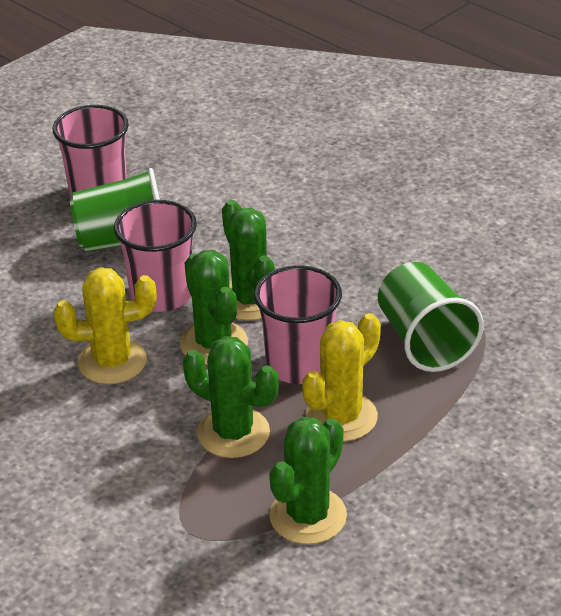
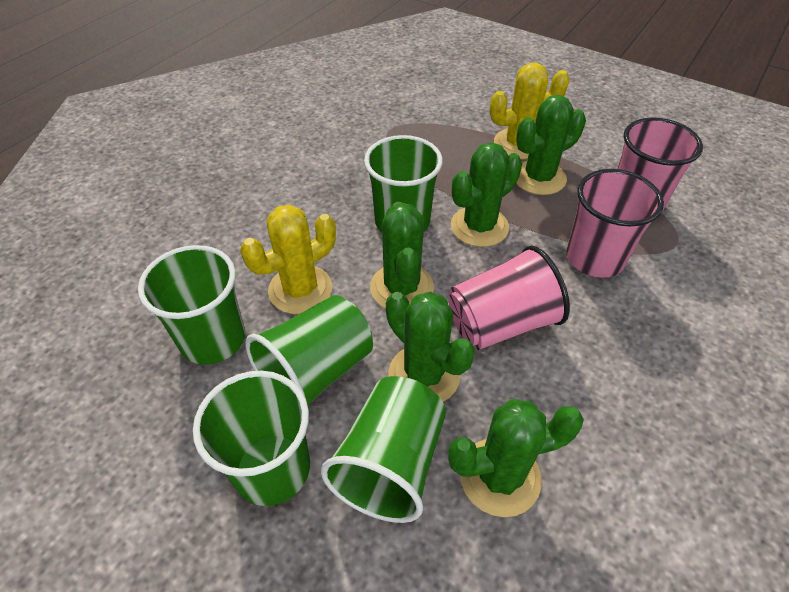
green cactus: [180,250,248,365] [183,336,279,458] [222,200,275,321] [269,417,347,544] = 4 -> [370,202,434,308] [386,292,475,402] [448,399,584,517] [451,142,522,247] [516,95,586,195] = 5
green cup: [70,168,160,252] [378,262,484,372] = 2 -> [138,245,245,365] [193,371,310,506] [245,295,373,405] [321,376,446,523] [364,135,443,232] = 5

